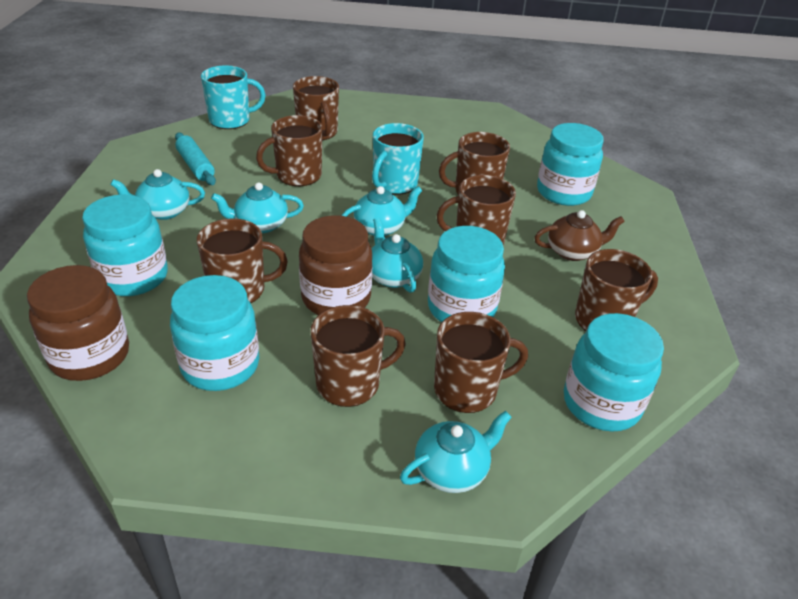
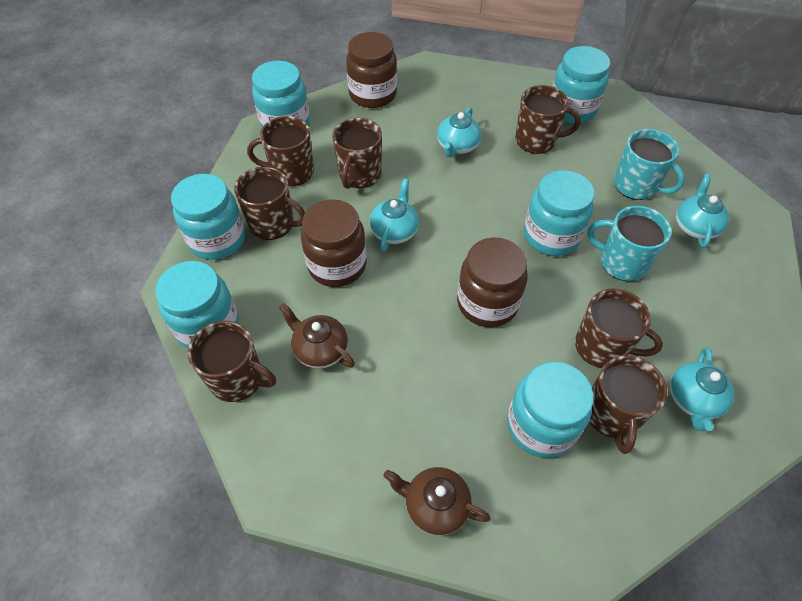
brown jar: [27,265,129,381] [299,215,372,315] = 2 -> [301,199,366,287] [346,32,397,108] [457,237,528,327] = 3
brown mug: [197,219,288,303] [256,115,323,186] [293,76,339,140] [310,305,406,407] [434,312,528,413] [436,175,516,245] [439,132,510,195] [575,249,658,331] = 8 -> [188,321,276,402] [234,167,305,240] [247,116,314,186] [332,118,382,189] [515,85,581,154] [575,289,663,368] [589,356,667,454] = 7
brown teapot: [534,210,625,261] = 1 -> [279,303,355,369] [384,467,490,536] = 2
turquoise jar: [82,194,168,296] [170,275,259,391] [428,226,505,322] [537,123,604,206] [564,313,664,431] = 5 -> [155,261,239,349] [171,174,245,260] [252,61,310,128] [507,362,594,458] [524,170,595,256] [552,46,610,123] = 6
turquoise rolling pin: [175,133,216,185] = 1 -> none = 0
turquoise teapot: [110,169,205,220] [211,182,304,233] [342,186,422,236] [371,218,423,293] [400,411,512,493] = 5 -> [370,179,419,252] [437,107,481,157] [670,347,735,431] [676,174,729,248] = 4

